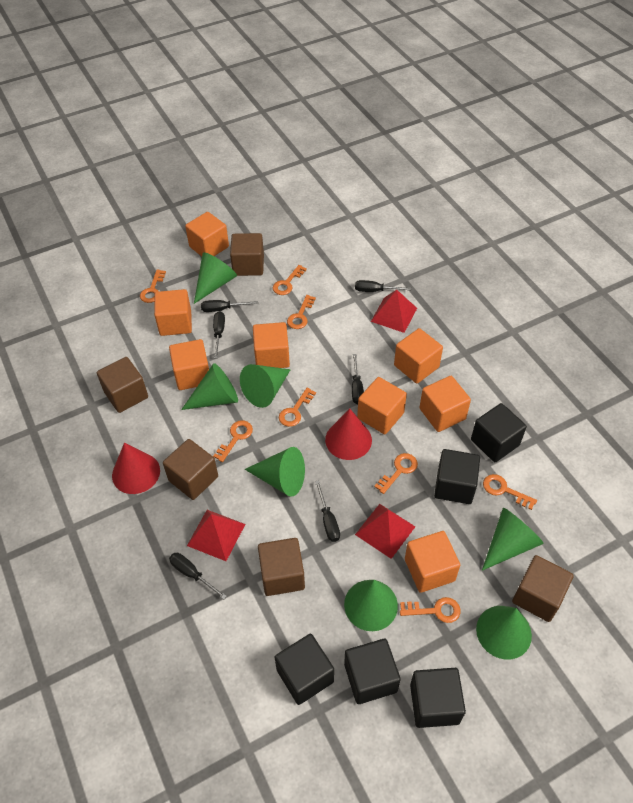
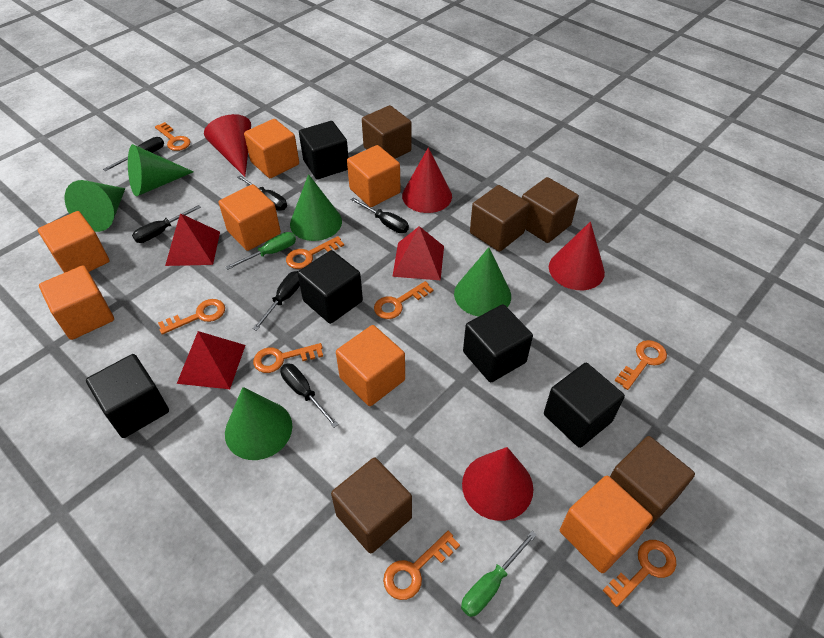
green cone: [181,363,238,410] [194,252,237,304] [240,364,291,408] [245,447,305,496] [344,580,398,631] [476,606,532,659] [482,508,544,571] = 7 -> [64,180,125,232] [128,144,194,196] [225,387,292,460] [290,174,342,241] [454,247,511,317] = 5
green screwdriver: none = 0 -> [226,232,296,270] [461,531,537,617] = 2
orange cube: [154,289,192,336] [169,339,209,390] [185,212,229,256] [253,322,290,368] [357,377,407,434] [394,328,443,384] [405,531,460,593] [419,376,471,432] = 8 -> [38,211,109,273] [39,265,114,340] [219,184,281,251] [244,119,299,178] [336,325,405,406] [347,145,401,207] [560,476,653,573] = 7
red cone: [112,443,160,494] [325,409,372,460] = 2 -> [204,114,251,177] [402,148,452,213] [462,447,533,521] [549,222,605,290] = 4

